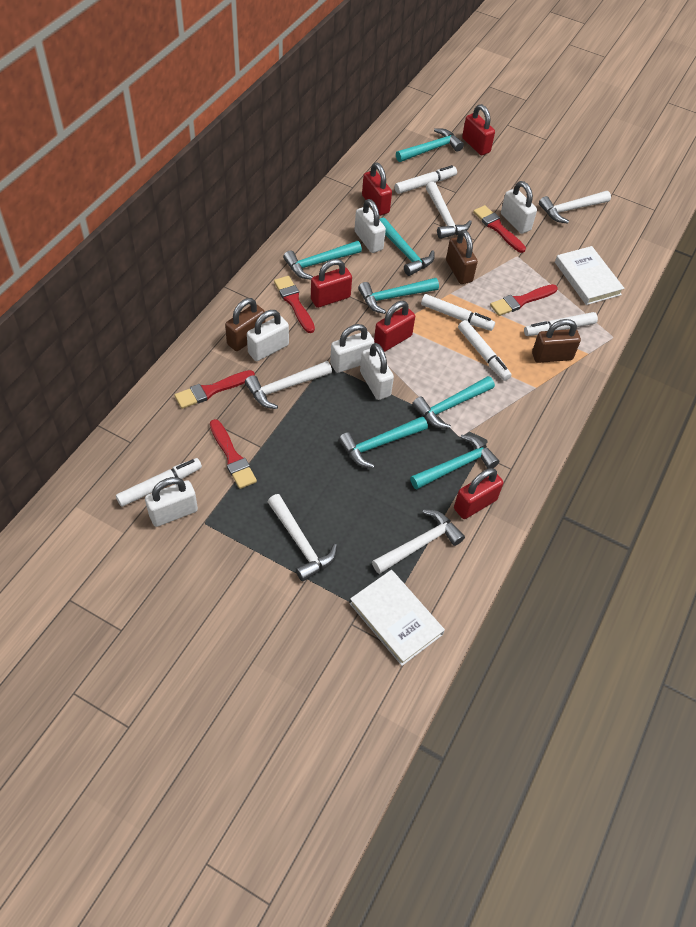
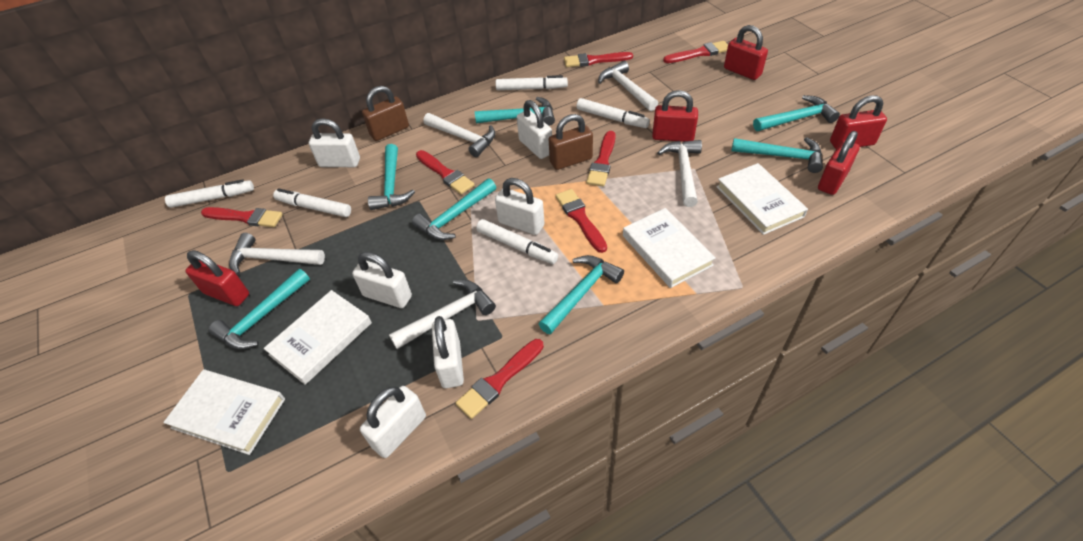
brown padlock: [225,298,266,351] [446,230,478,284] [532,319,581,363] = 3 -> [362,86,409,141] [549,114,593,170] = 2
red brush: [175,370,255,409] [210,419,257,489] [274,276,315,333] [473,205,526,253] [490,284,558,316] = 5 -> [201,207,283,227] [416,150,475,194] [456,339,544,419] [555,189,607,253] [564,52,633,67] [586,131,616,187] [663,41,728,63] = 7
white book: [350,570,445,666] [555,246,625,305] = 2 -> [163,369,285,455] [264,290,372,385] [623,208,716,288] [717,163,808,235] = 4

